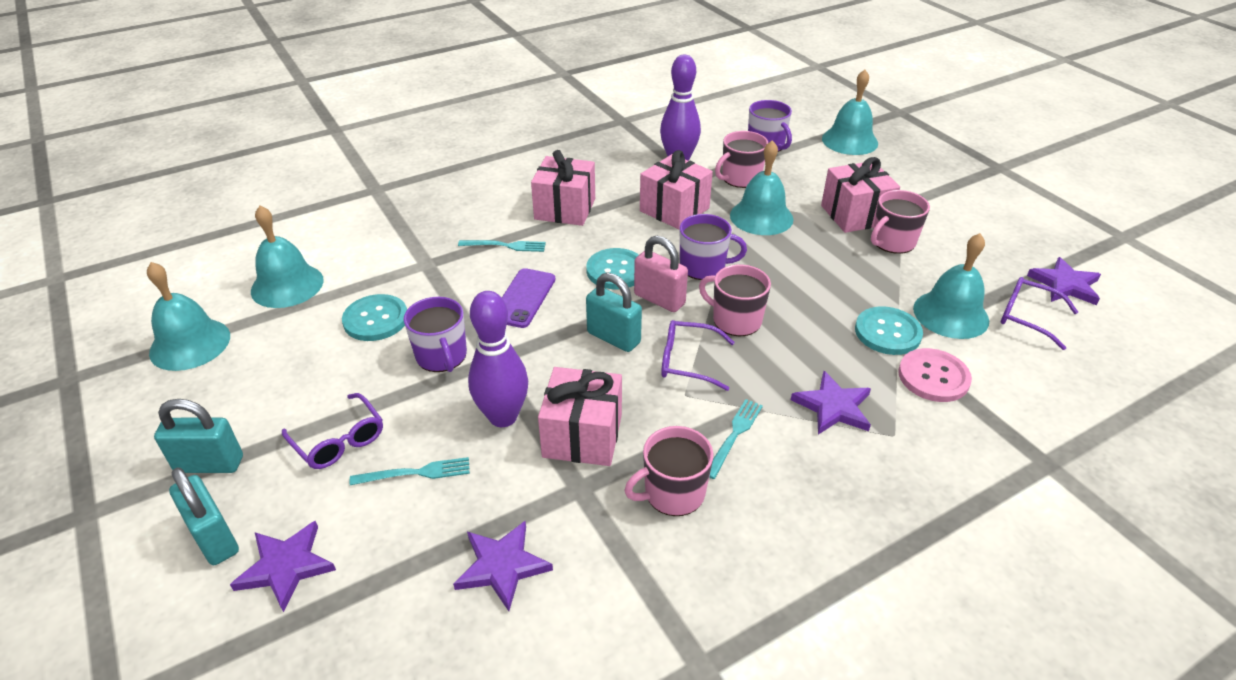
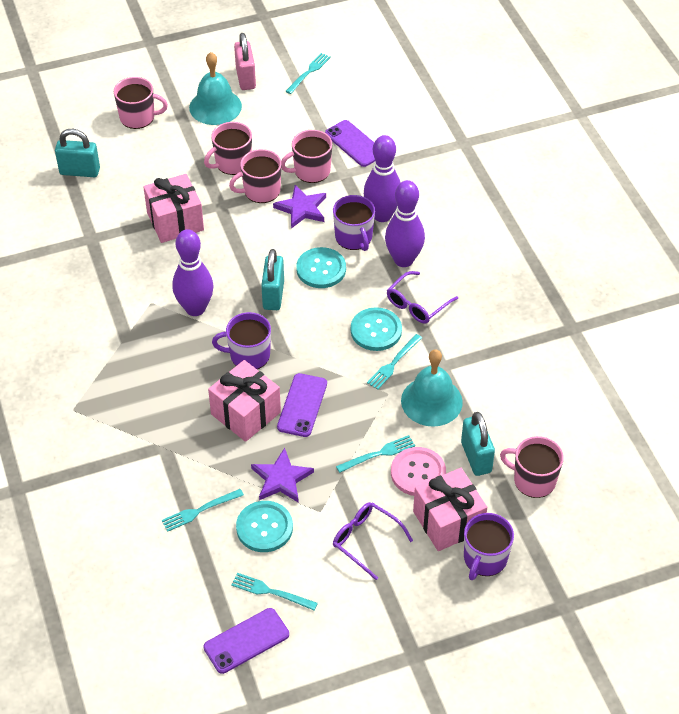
pink gift: [531,150,595,226] [538,367,622,466] [640,150,713,229] [821,157,900,233] = 4 -> [143,174,204,243] [208,360,281,442] [413,468,487,551] = 3
pink mug: [624,426,713,516] [699,264,771,336] [715,131,768,188] [871,190,930,254] = 4 -> [114,77,168,129] [204,122,252,175] [229,149,281,203] [281,130,332,183] [500,436,564,498] = 5
purple bowling pin: [468,291,528,427] [660,55,701,161] = 2 -> [172,229,214,316] [364,135,401,222] [385,180,425,267] = 3
purple glasses: [282,393,383,469] [661,320,735,391] [1001,277,1078,350] = 3 -> [333,502,413,580] [387,271,458,324] = 2
purple phone: [502,268,556,328] = 1 -> [204,608,289,674] [277,373,327,437] [325,120,375,167] = 3
purple star: [230,521,336,612] [453,521,553,611] [791,371,871,435] [1027,257,1101,305] = 4 -> [251,448,314,503] [273,185,326,229] = 2
turquoise bell: [147,262,230,371] [251,205,324,308] [730,140,794,235] [822,70,878,155] [913,233,989,339] = 5 -> [189,52,242,125] [401,349,463,427] = 2
turquoise fork: [350,457,470,485] [458,240,546,252] [709,399,763,479] = 3 -> [162,489,244,532] [231,573,318,611] [286,53,331,94] [336,435,415,473] [367,334,422,390] = 5

